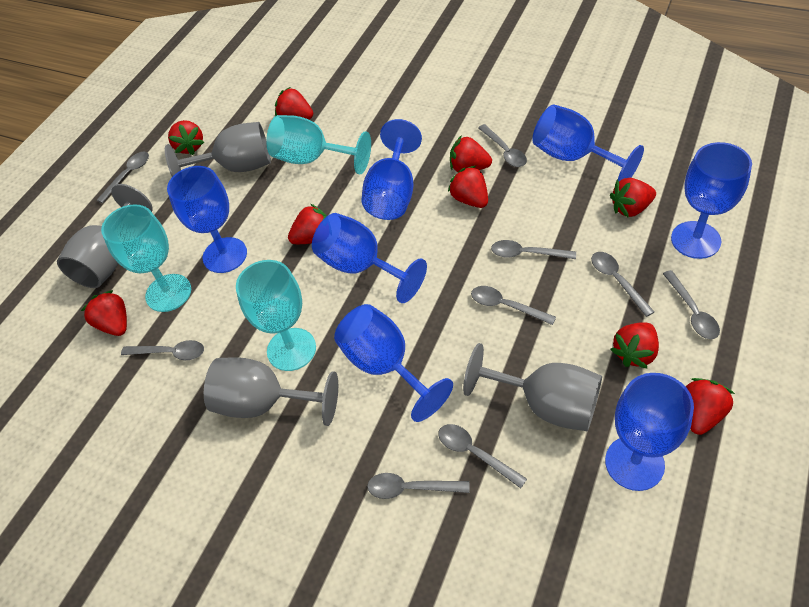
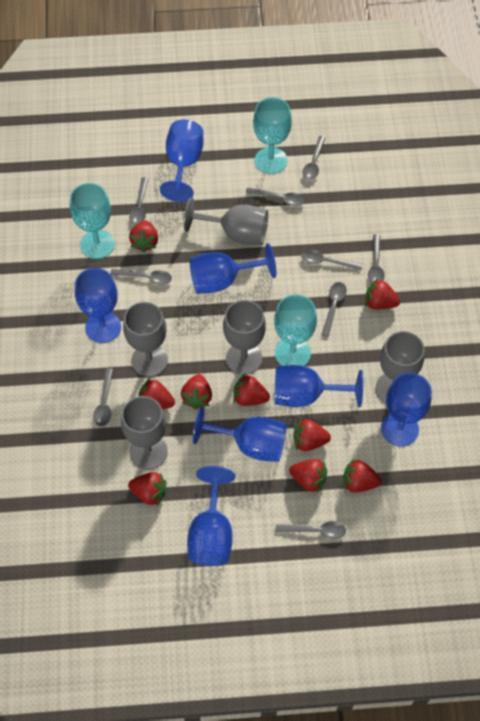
grey goblet: [57,184,153,288] [165,122,271,177] [204,357,338,426] [463,343,602,431] = 4 -> [121,396,168,469] [123,302,168,377] [184,198,268,245] [223,300,266,375] [375,331,425,403] = 5

